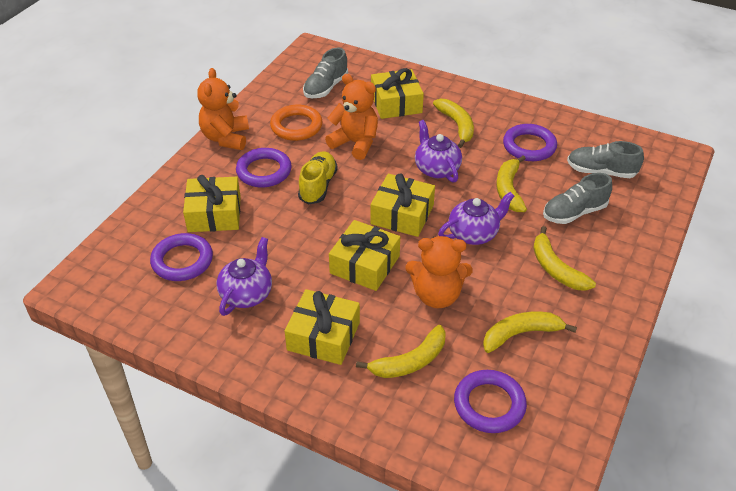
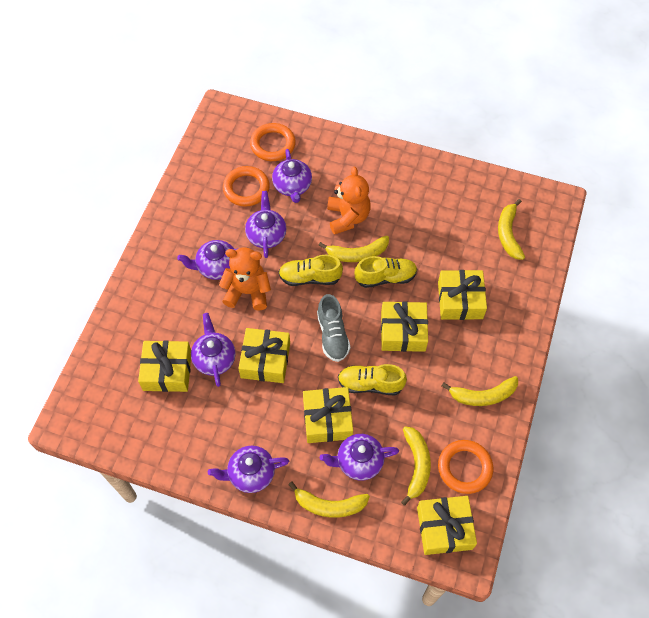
grey shoe: [303,48,348,98] [543,173,612,224] [567,141,644,178] = 3 -> [317,294,351,362] = 1
orange ring: [270,105,323,141] = 1 -> [223,166,270,206] [250,123,296,161] [438,440,493,494] = 3
orange teddy bear: [197,68,249,150] [325,74,378,160] [405,236,473,308] = 3 -> [219,247,271,311] [327,166,371,235] = 2
purple ring: [150,233,213,281] [236,148,292,187] [454,370,527,433] [503,124,557,161] = 4 -> none = 0
purple teapot: [217,237,272,316] [415,120,462,182] [438,192,514,245] = 3 -> [177,240,239,280] [191,313,236,387] [208,446,289,493] [245,191,286,258] [272,149,312,203] [320,434,399,481] = 6
yellow gift: [183,175,241,232] [285,289,360,365] [329,220,400,291] [370,173,435,237] [371,68,424,119] = 5 -> [138,340,191,392] [238,328,290,383] [303,387,353,443] [381,301,428,352] [417,496,477,555] [438,270,487,320] = 6
yellow shoe: [298,151,338,204] = 1 -> [279,255,343,286] [338,364,407,395] [355,256,417,288] = 3

